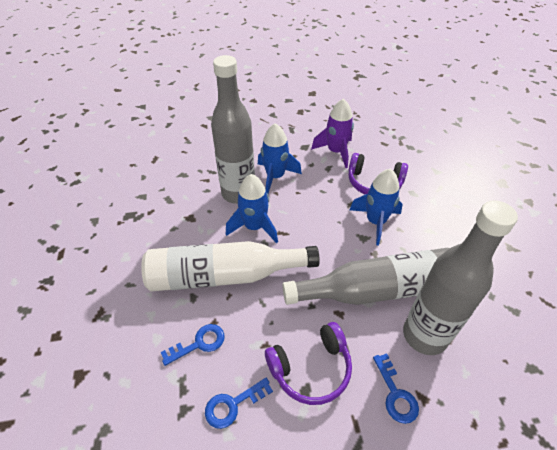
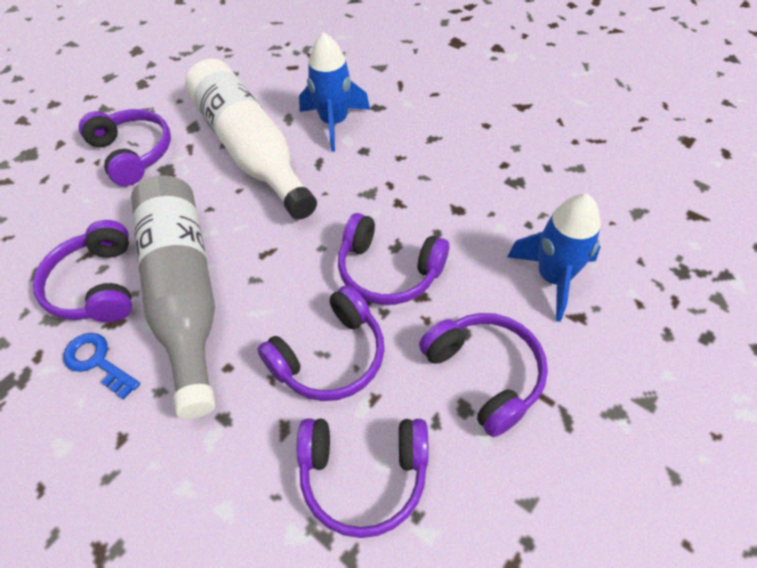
blue key: [161,324,225,366] [205,378,273,429] [373,353,419,424] = 3 -> [63,333,140,400] = 1
blue rocket: [226,174,278,243] [258,123,302,194] [350,168,403,245] = 3 -> [299,32,370,152] [507,194,601,322] = 2
grey bottle: [211,55,255,204] [283,248,450,305] [403,201,518,355] = 3 -> [131,175,215,419] = 1
purple headphones: [265,322,352,405] [348,153,408,194] = 2 -> [33,220,132,322] [79,109,171,186] [257,285,385,401] [297,418,428,538] [338,213,449,305] [419,313,548,437] = 6
purple rocket: [311,98,354,168] = 1 -> none = 0

